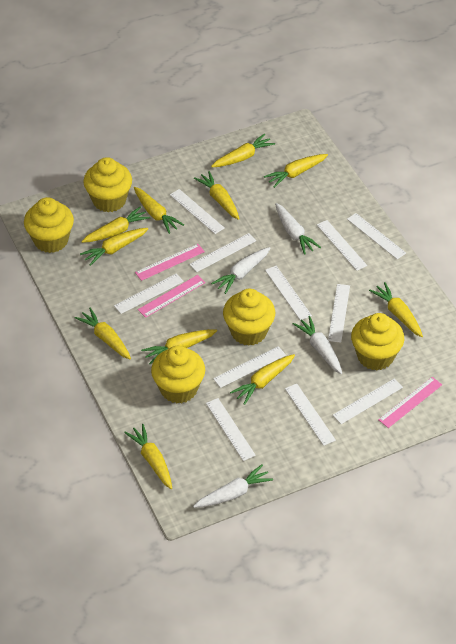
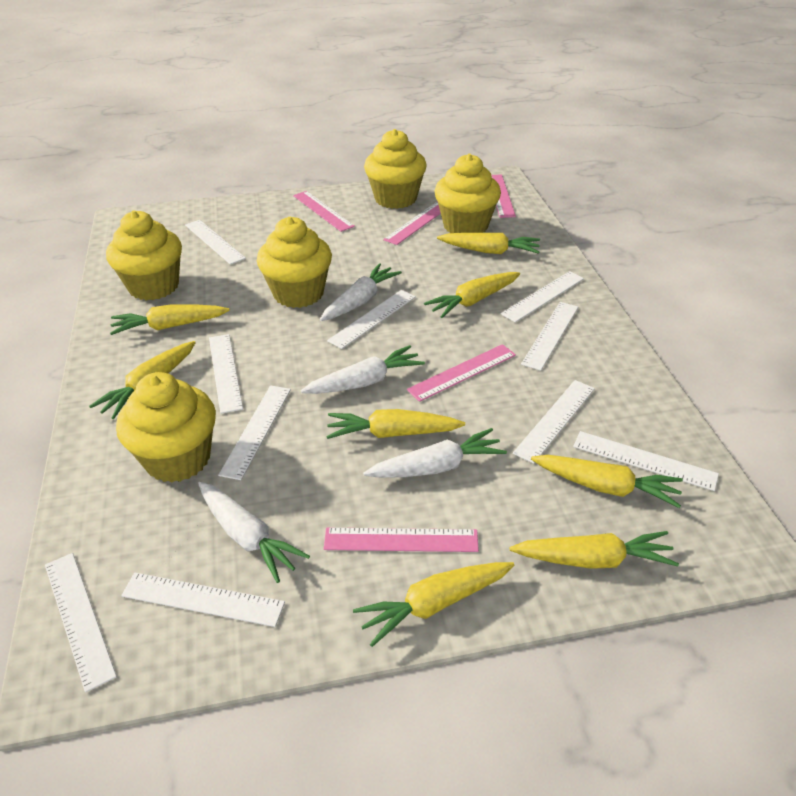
pink ruler: [135,244,205,281] [138,275,206,318] [378,377,442,428] = 3 -> [293,191,355,232] [324,528,479,552] [383,201,441,245] [407,344,516,402] [491,174,516,218] = 5
white ruler: [114,273,184,314] [170,189,225,234] [189,233,256,272] [206,398,256,461] [213,346,286,388] [265,266,312,320] [285,384,336,446] [317,220,367,271] [328,284,350,343] [333,378,403,424] [347,213,406,259] = 11 -> [45,553,117,693] [121,573,285,627] [185,220,246,265] [209,334,243,414] [218,386,291,480] [327,290,416,349] [501,271,584,322] [513,380,595,464] [521,302,578,371] [573,431,719,491] = 10
yellow carrot: [75,308,131,359] [80,228,148,266] [81,206,150,243] [124,424,172,489] [134,187,184,234] [141,329,217,364] [194,171,240,220] [211,134,275,167] [230,354,295,405] [264,154,328,188] [369,282,423,337] = 11 -> [89,341,196,419] [110,304,230,335] [326,409,465,439] [353,562,514,647] [424,272,520,318] [437,233,540,254] [510,531,679,569] [531,455,683,508] = 8

